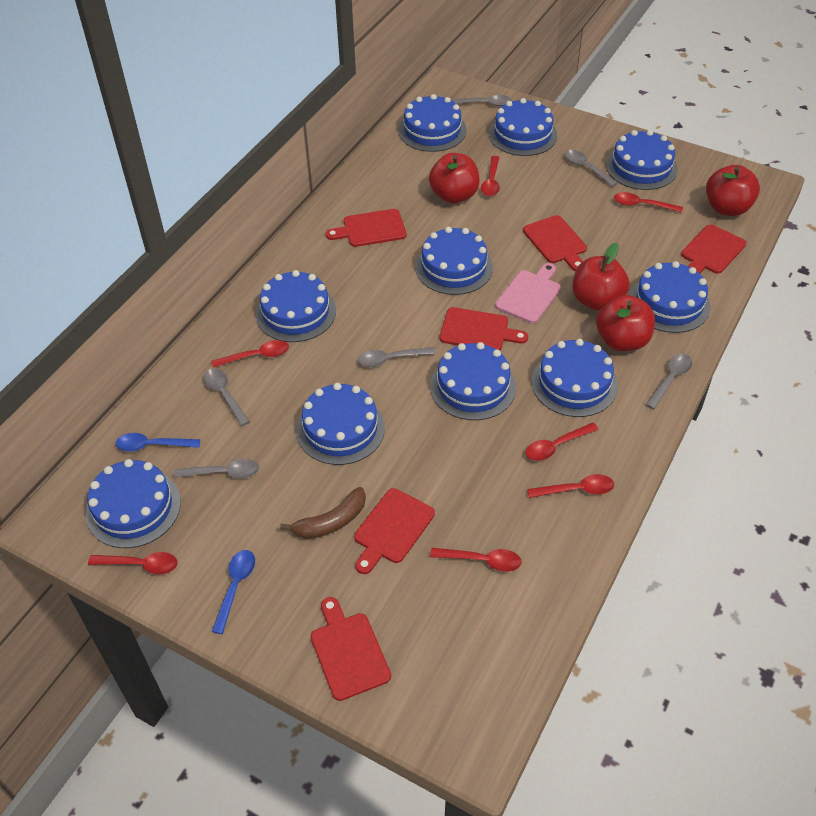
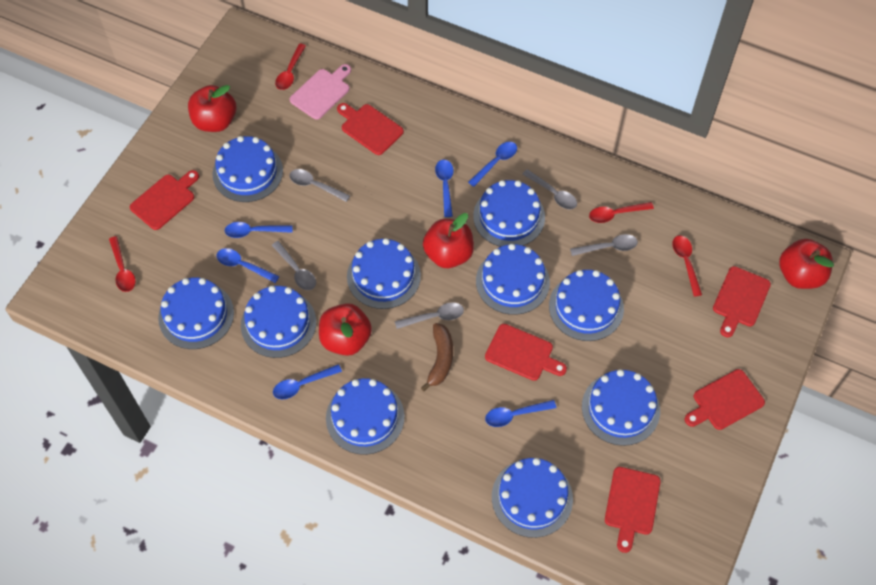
blue spoon: [116,433,200,452] [212,550,255,634] = 2 -> [216,248,279,283] [224,222,292,238] [273,364,342,399] [435,160,454,217] [468,142,517,187] [485,400,556,427] = 6
grey spoon: [174,459,259,478] [204,368,250,426] [358,347,435,367] [451,95,511,106] [565,150,617,187] [646,354,693,409] = 6 -> [272,241,316,290] [289,169,350,202] [395,302,464,329] [522,169,577,209] [570,234,638,256] = 5
red spoon: [88,552,178,574] [212,340,289,368] [430,548,522,572] [481,156,500,196] [526,423,599,461] [527,474,614,498] [614,192,683,213] = 7 -> [109,236,136,292] [275,44,306,90] [589,202,654,223] [672,235,702,297] = 4

